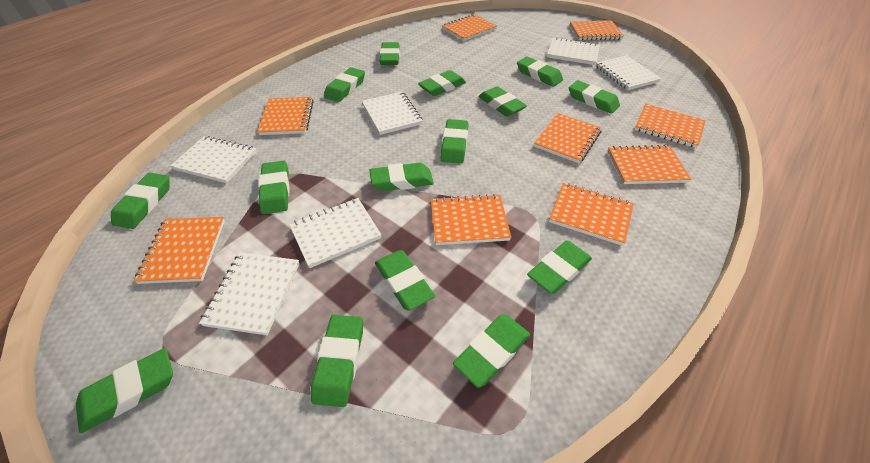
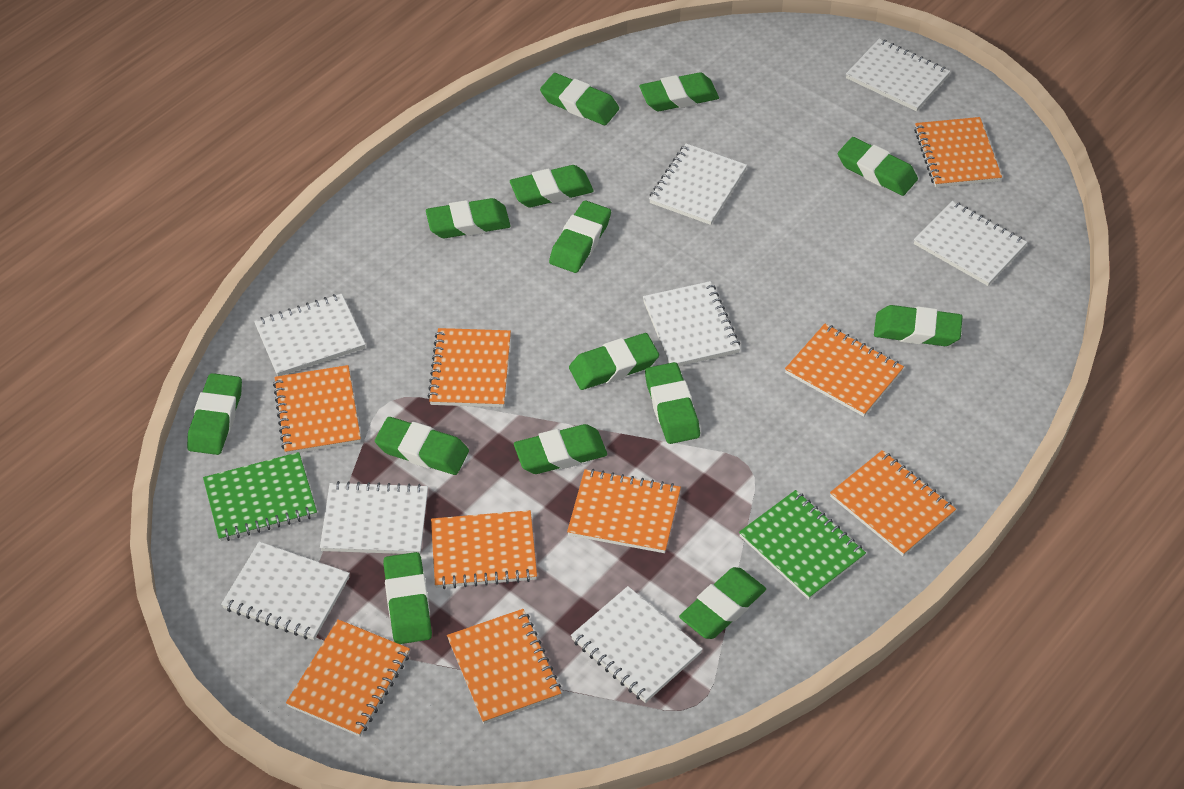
green eraser: [76,348,173,433] [111,173,169,229] [258,161,290,214] [311,315,363,407] [324,67,365,102] [370,163,434,191] [375,250,435,311] [380,42,400,65] [418,70,466,96] [441,119,468,164] [453,314,530,388] [479,86,527,116] [517,57,563,87] [527,240,592,294] [569,80,620,114] = 15 -> [187,373,242,455] [375,417,469,475] [383,552,432,644] [426,198,511,238] [510,165,594,207] [514,424,607,474] [540,73,619,125] [549,201,611,273] [569,333,659,390] [639,72,719,111] [645,362,700,444] [679,567,766,639] [838,137,918,196] [874,305,963,346] = 14
green notebook: none = 0 -> [203,452,317,541] [739,490,866,600] = 2
white notebook: [170,136,257,183] [199,253,300,335] [289,198,381,268] [362,92,423,135] [547,37,600,65] [596,55,662,90] = 6 -> [221,542,350,640] [254,294,366,376] [320,481,428,554] [571,586,703,703] [643,281,740,366] [649,144,747,225] [846,38,950,111] [914,201,1027,286] = 8

